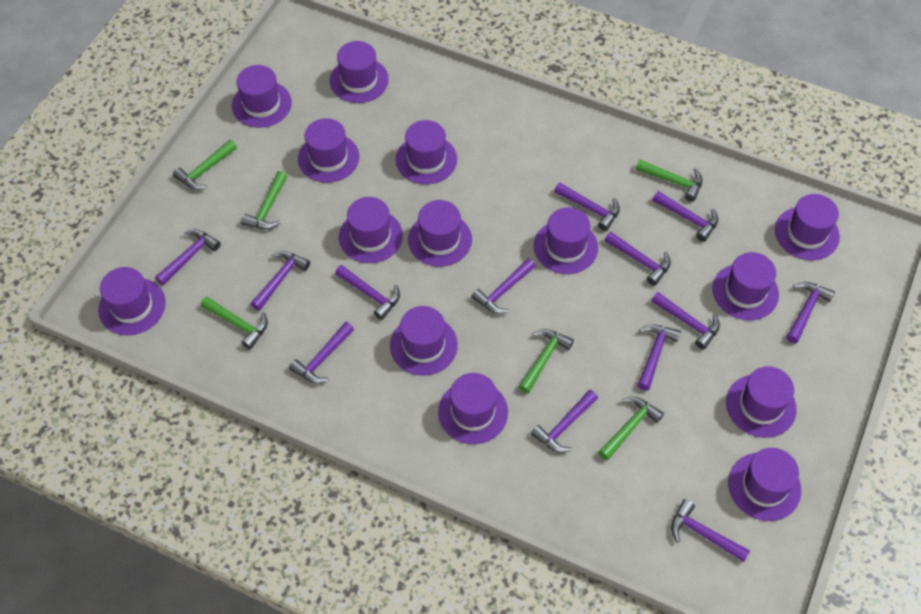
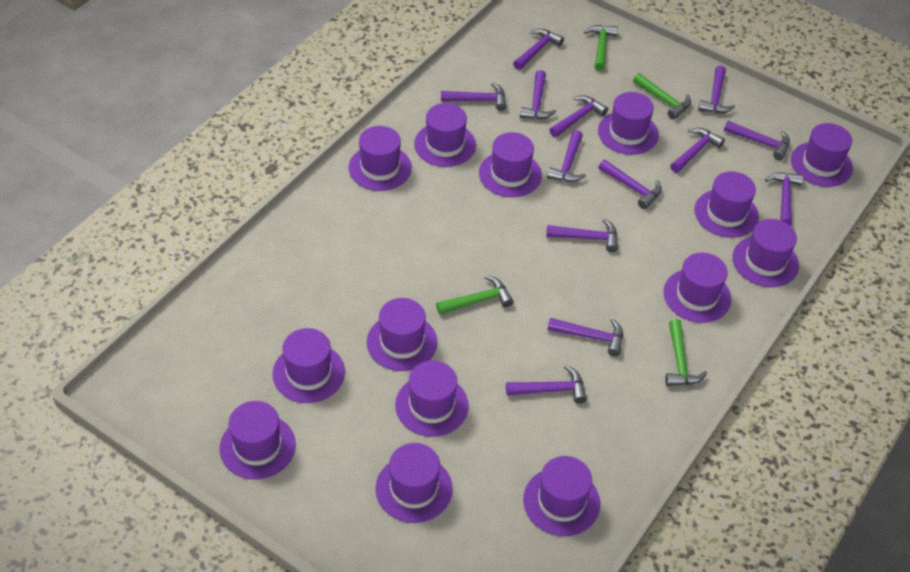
green hammer: [173,140,237,190] [201,297,268,349] [241,171,287,229] [519,329,574,393] [598,397,664,460] [636,160,703,202] = 6 -> [436,276,514,315] [584,25,618,71] [633,73,691,120] [665,319,707,386] = 4

